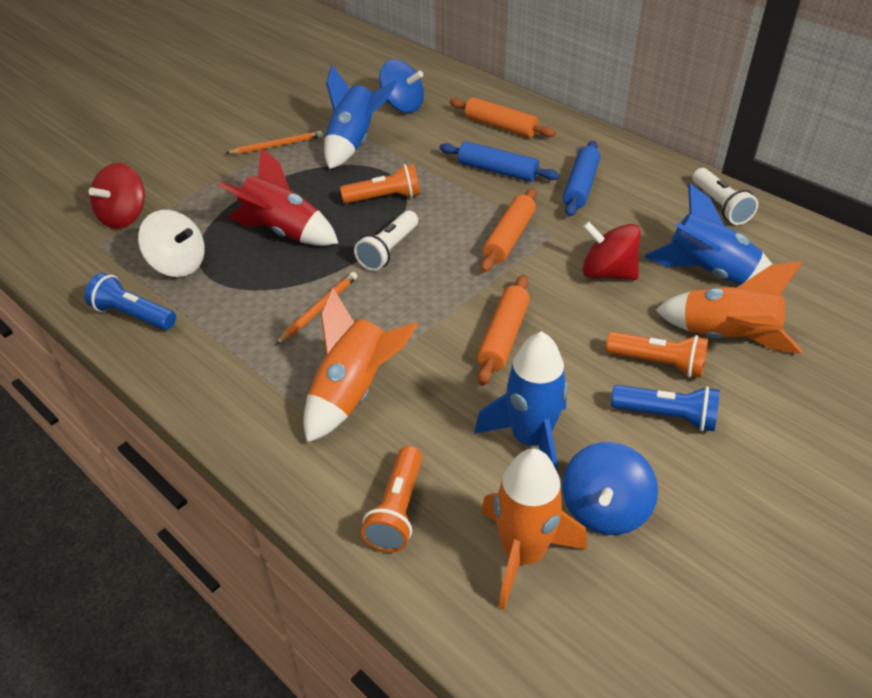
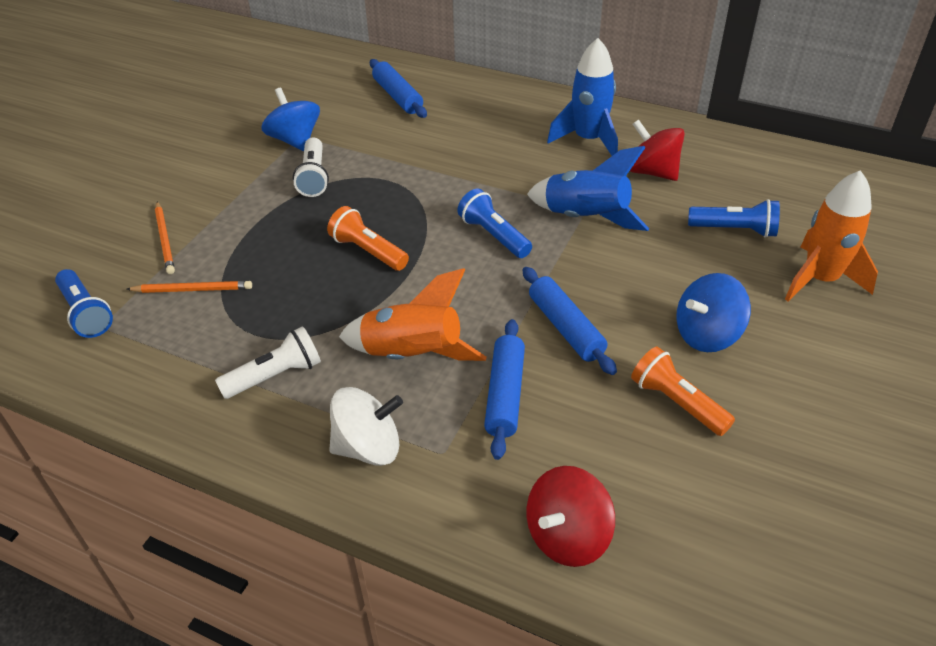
blue flashlight: [85,273,176,330] [611,385,720,432] = 2 -> [55,269,113,338] [457,188,532,258] [688,199,780,238] = 3
blue rocket: [324,65,397,169] [474,331,568,471] [644,184,773,285] = 3 -> [527,146,649,231] [547,38,618,156] = 2
blue rolling pin: [439,141,560,182] [563,141,600,217] = 2 -> [370,59,427,118] [484,319,525,460] [523,267,617,375] = 3
orange flashlight: [340,164,420,203] [361,446,422,552] [606,332,708,378] = 3 -> [327,206,409,271] [631,347,735,436] = 2
orange rocket: [303,287,418,443] [481,449,587,610] [656,261,803,354] = 3 -> [339,268,487,361] [785,170,878,302] = 2
orange rolling pin: [450,97,556,138] [477,275,530,386] [481,188,537,272] = 3 -> none = 0
red rocket: [217,148,338,246] = 1 -> none = 0

